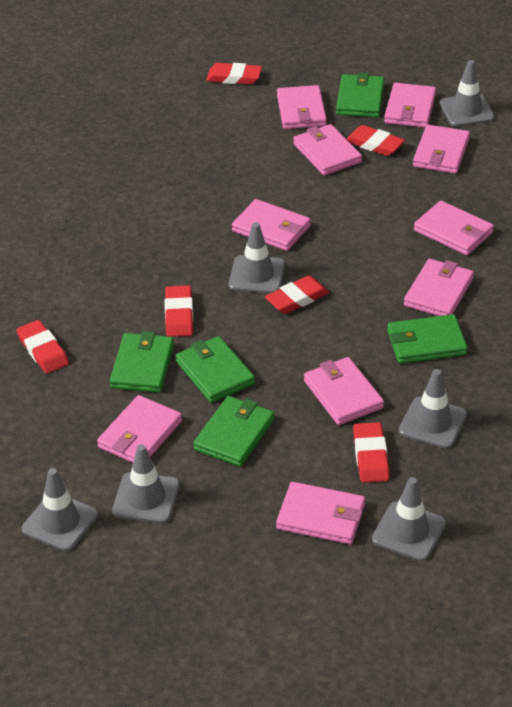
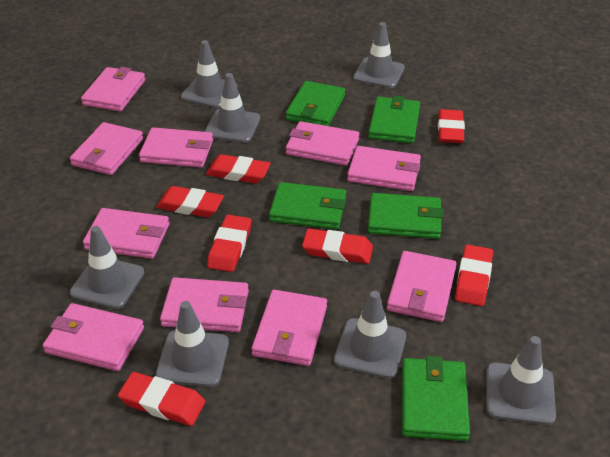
grey traffic cone: [22,468,98,551] [112,444,180,523] [229,222,285,294] [372,477,446,561] [399,369,467,449] [440,60,495,127] = 6 -> [70,226,144,309] [156,301,229,387] [181,40,237,108] [205,73,260,143] [334,291,406,379] [353,22,405,88] [486,336,556,425] = 7
red eraser: [17,320,69,374] [165,285,193,337] [206,63,262,85] [265,275,329,314] [347,125,405,156] [353,422,390,483] = 6 -> [118,372,205,426] [157,186,224,217] [206,154,271,183] [207,215,251,272] [302,228,373,264] [438,109,465,143] [455,245,493,306] = 7

